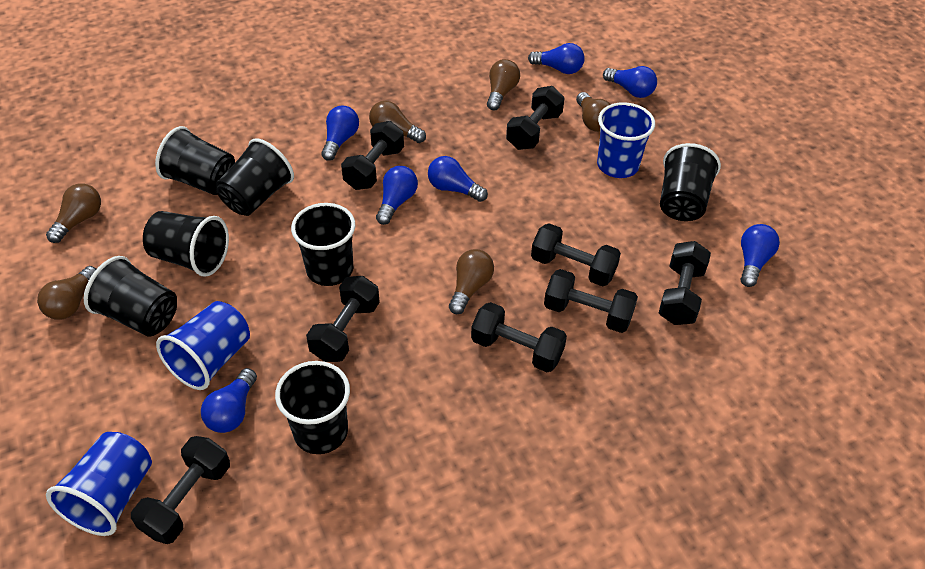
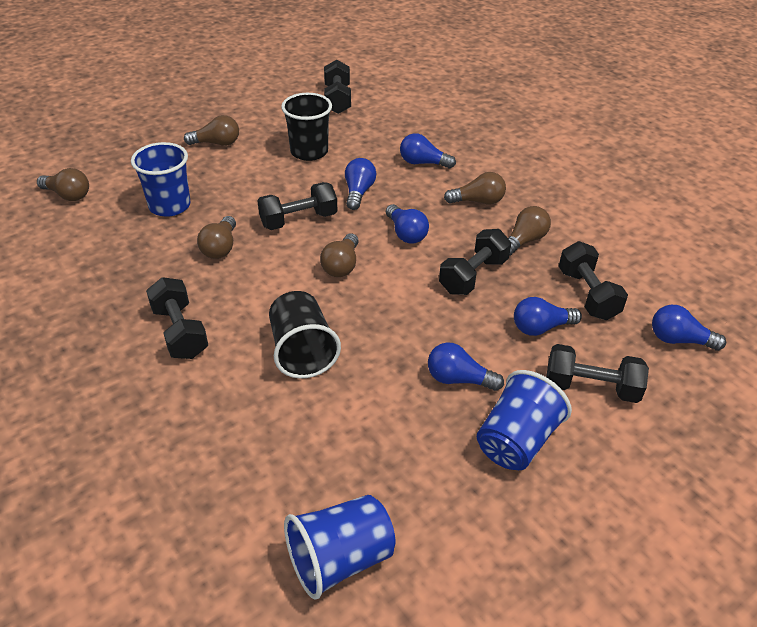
black cup: [84,256,177,337] [143,211,229,277] [155,126,235,195] [215,138,294,216] [275,361,350,454] [291,203,355,286] [660,143,721,221] = 7 -> [269,291,341,379] [281,93,332,161] = 2
black dumbbell: [131,436,230,544] [306,276,380,362] [341,121,404,190] [471,302,567,372] [506,86,565,150] [531,223,621,287] [544,269,638,333] [659,241,711,325] = 8 -> [146,277,208,359] [257,182,337,230] [324,60,351,114] [439,229,511,295] [546,344,649,403] [559,241,628,320] = 6
blue light bulb: [201,368,257,433] [321,106,359,161] [376,166,418,225] [428,156,488,202] [528,43,585,74] [603,66,657,98] [741,224,780,287] = 7 -> [345,158,376,210] [386,204,429,244] [400,133,456,168] [428,342,504,391] [514,297,582,336] [652,305,726,351] = 6

